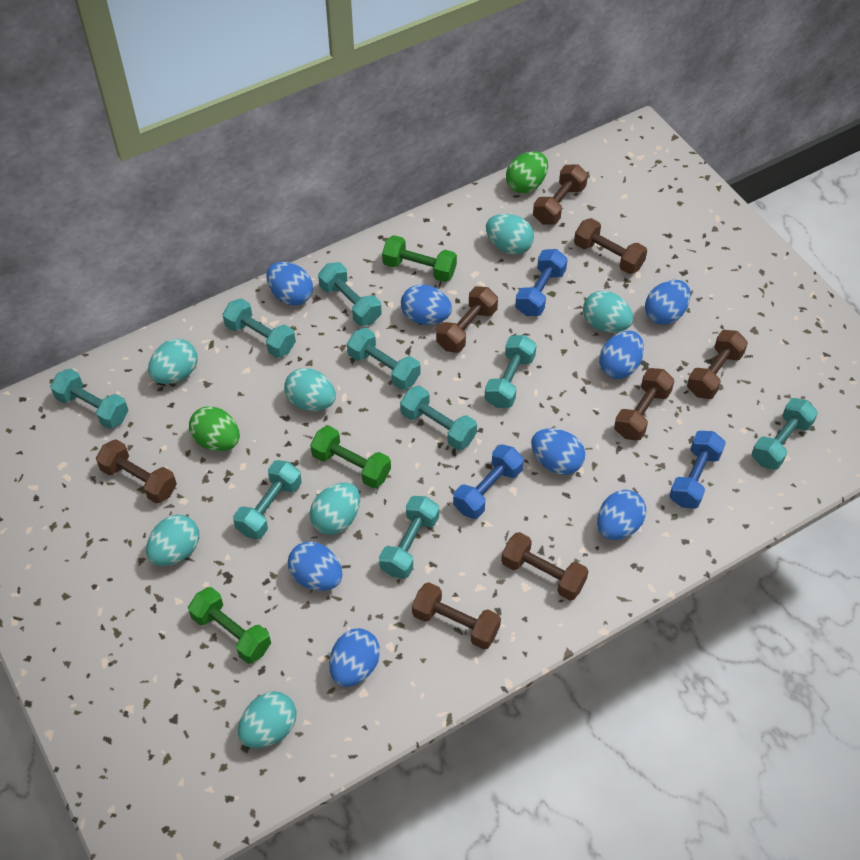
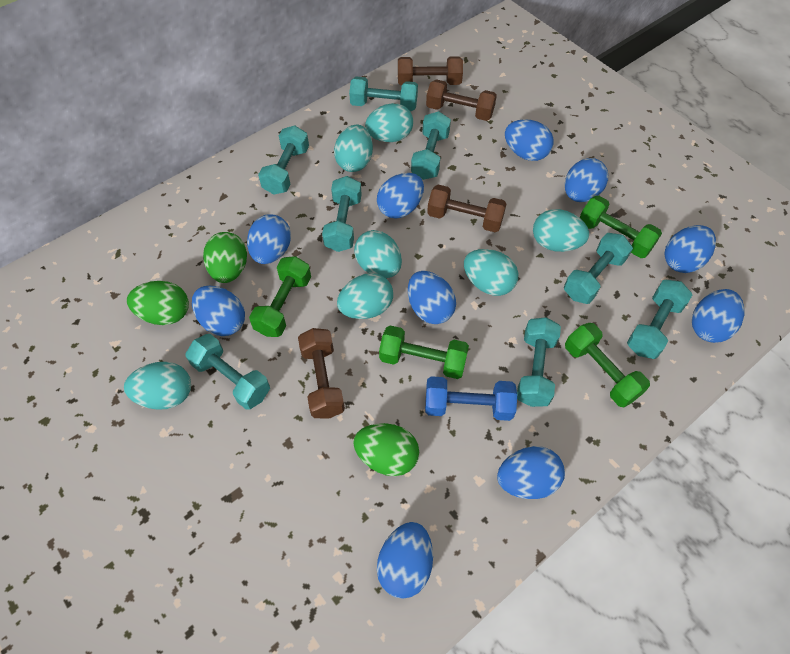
blue dumbbell: [453,444,524,519] [515,249,568,316] [669,431,726,509] = 3 -> [425,376,517,421] = 1
blue egg: [266,262,313,306] [288,542,342,591] [329,628,380,687] [401,284,452,325] [531,428,585,475] [597,490,646,540] [599,331,644,379] [645,280,691,325] = 8 -> [192,285,245,336] [247,214,291,264] [377,173,424,219] [377,522,433,599] [408,271,456,324] [497,446,565,499] [505,119,554,161] [565,158,609,202] [664,225,716,273] [692,289,745,343] = 10
brown dumbbell: [96,439,177,504] [412,582,501,649] [436,286,498,353] [501,532,589,600] [533,164,588,225] [574,218,647,274] [614,368,674,441] [687,330,748,399] = 8 -> [298,328,345,419] [398,56,463,85] [426,79,497,121] [427,184,507,232] = 4
green dumbbell: [188,587,271,664] [310,426,391,488] [382,235,457,282] = 3 -> [249,256,311,337] [379,325,469,379] [565,323,650,407] [580,196,662,258] = 4
green egg: [189,406,240,451] [506,151,548,193] = 2 -> [127,281,189,325] [203,232,247,283] [353,423,419,476] = 3
turquoise dumbbell: [50,369,129,429] [222,298,296,358] [233,460,301,539] [318,262,382,326] [347,328,420,390] [379,496,439,579] [400,386,477,450] [484,335,537,408] [751,398,818,470] = 9 -> [185,334,270,410] [258,126,309,195] [322,176,362,252] [349,77,418,111] [411,111,451,180] [517,317,561,407] [564,233,633,304] [627,280,693,359] = 8

